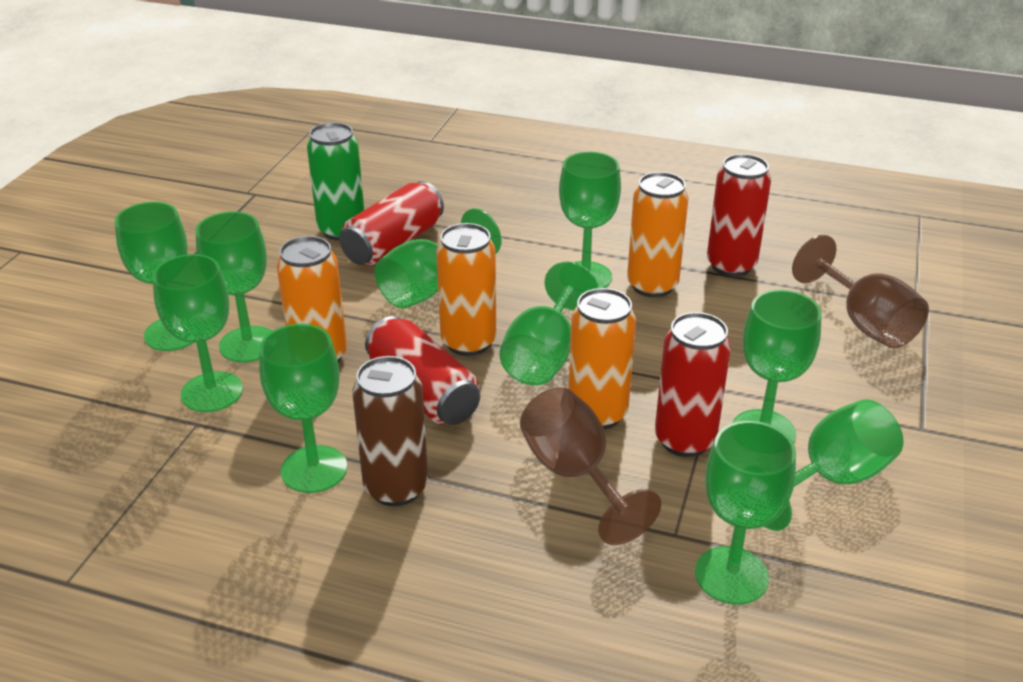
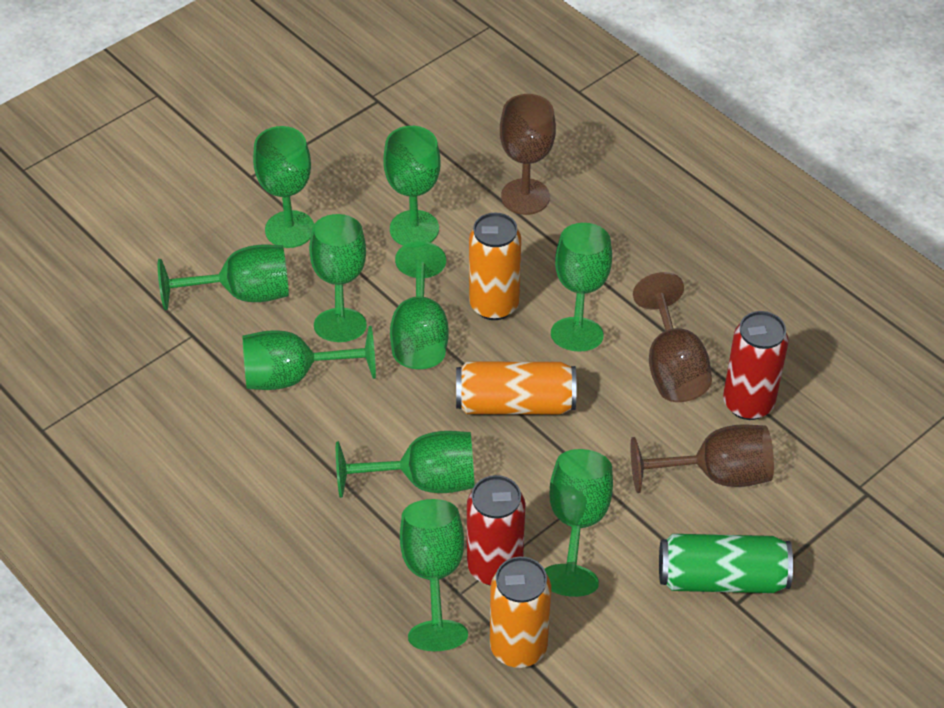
brown can: [353,356,428,506] = 1 -> none = 0
brown goblet: [520,387,661,545] [792,235,929,348] = 2 -> [500,94,556,215] [630,424,774,493] [633,272,712,402] = 3
orange can: [277,236,347,363] [436,223,496,356] [569,288,636,429] [627,172,689,298] = 4 -> [456,362,576,414] [469,212,521,320] [490,557,551,668] = 3
red can: [339,181,444,265] [365,316,480,425] [655,312,731,457] [707,154,771,277] = 4 -> [467,475,525,586] [723,311,789,420] = 2

